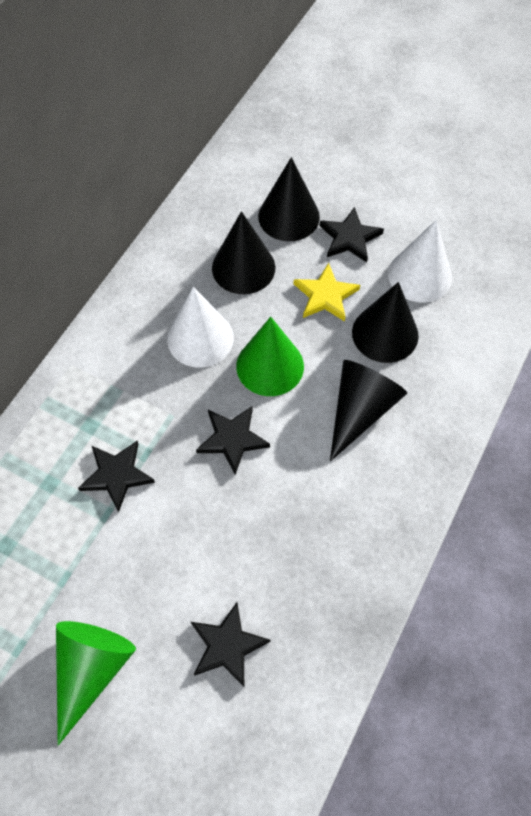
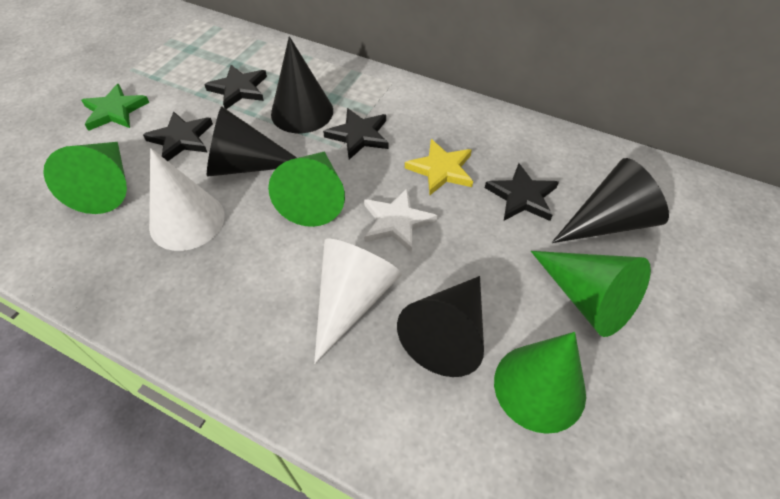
green cone: [56,621,136,746] [236,317,304,396] = 2 -> [43,142,127,214] [268,152,345,227] [494,332,586,434] [531,251,651,337] = 4
green star: none = 0 -> [81,84,149,131] = 1
white star: none = 0 -> [364,188,437,253] = 1

